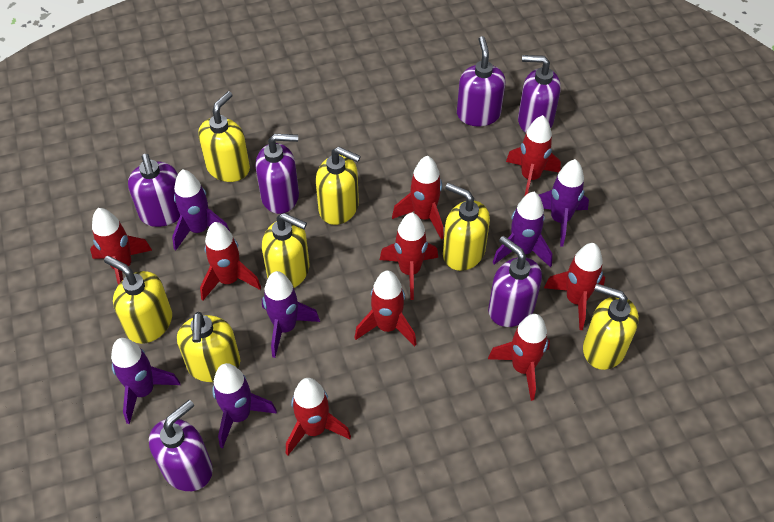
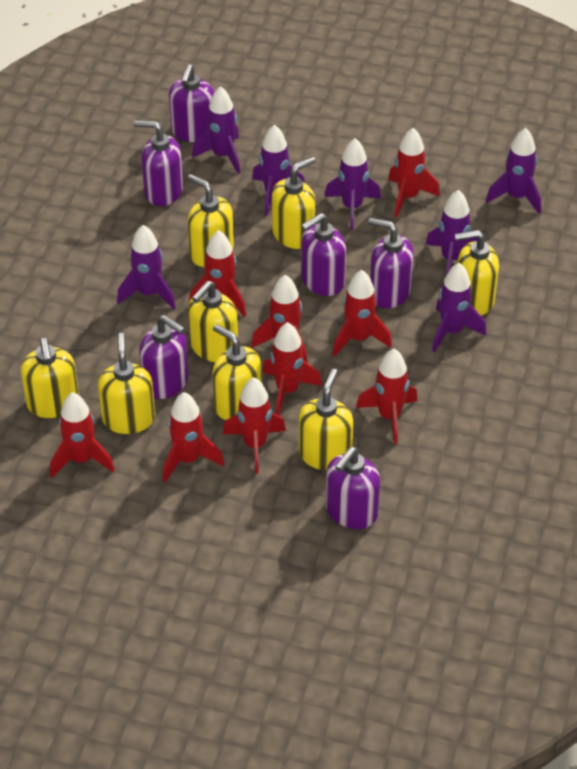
purple rocket: [111,338,180,424] [172,169,230,251] [212,363,277,448] [262,271,320,358] [492,192,552,268] [539,159,589,247] = 6 -> [117,225,176,309] [192,86,240,174] [252,125,305,216] [325,138,381,230] [425,190,478,276] [432,263,486,353] [486,128,541,214] = 7
yellow soap dispenser: [104,256,172,344] [177,312,240,382] [198,91,250,182] [262,213,309,288] [316,147,361,225] [443,183,490,271] [583,284,639,370] = 7 -> [21,338,79,418] [98,333,155,434] [188,174,234,267] [188,281,238,362] [212,324,261,420] [272,156,316,249] [299,369,354,470] [455,230,499,316] = 8

